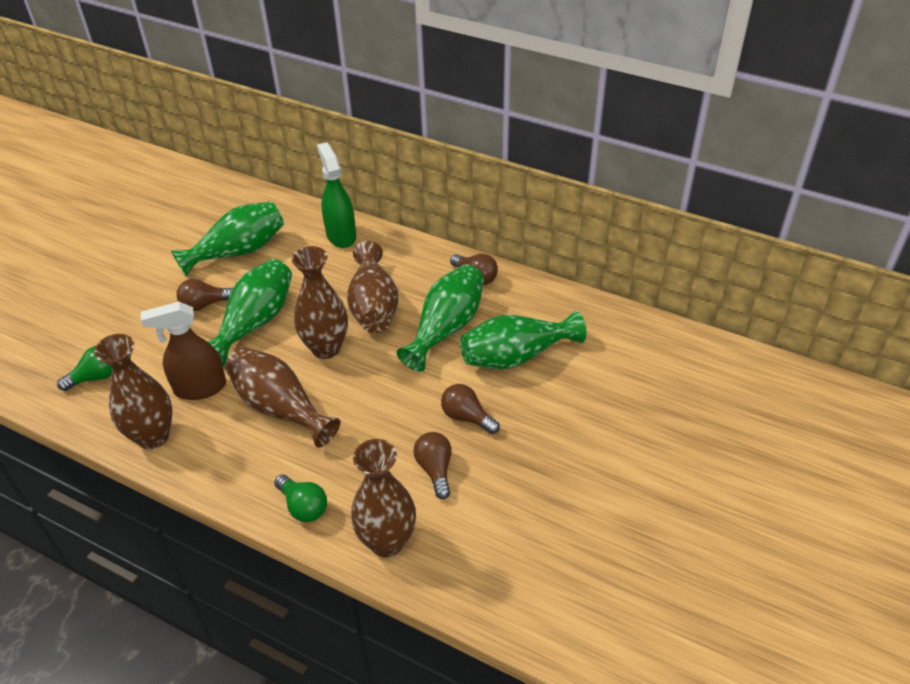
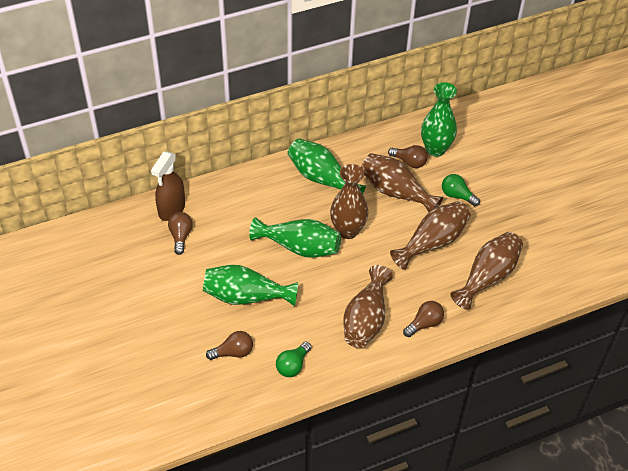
green spray bottle: [317,142,356,248] = 1 -> none = 0

